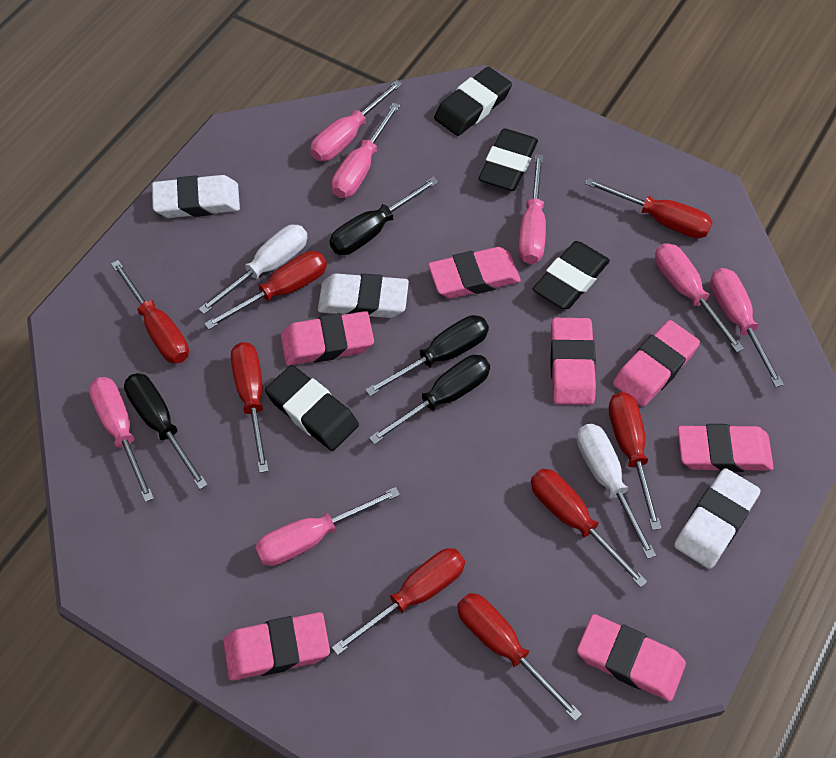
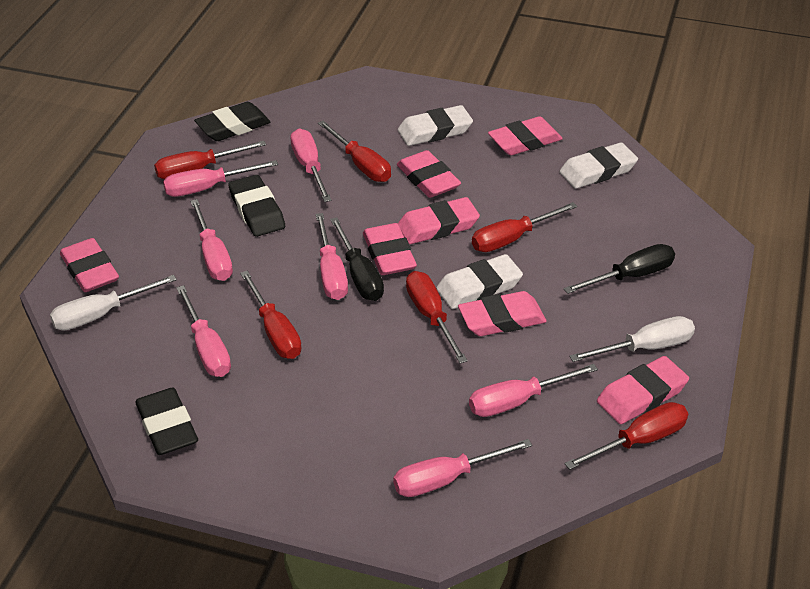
black eraser: [265,365,359,451] [434,67,512,136] [478,128,538,191] [533,241,610,309] = 4 -> [135,387,198,455] [194,102,271,141] [228,175,285,237] = 3
black screwdriver: [124,373,208,489] [330,177,439,255] [365,315,489,396] [369,355,490,445] = 4 -> [330,217,384,301] [563,244,675,294] = 2
red screwdriver: [111,260,189,364] [204,251,327,330] [231,342,269,473] [332,548,465,655] [457,593,582,721] [531,469,648,588] [585,178,713,238] [609,392,661,530] = 8 -> [154,141,266,179] [240,271,302,359] [318,121,391,182] [406,271,468,363] [472,202,578,252] [564,402,688,470] = 6

